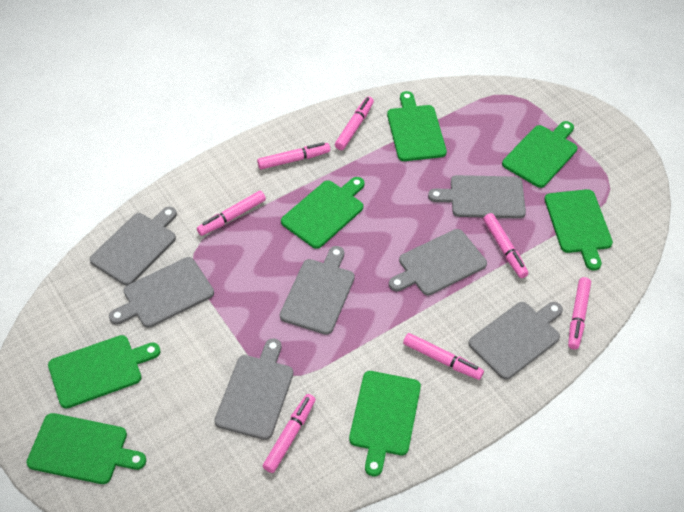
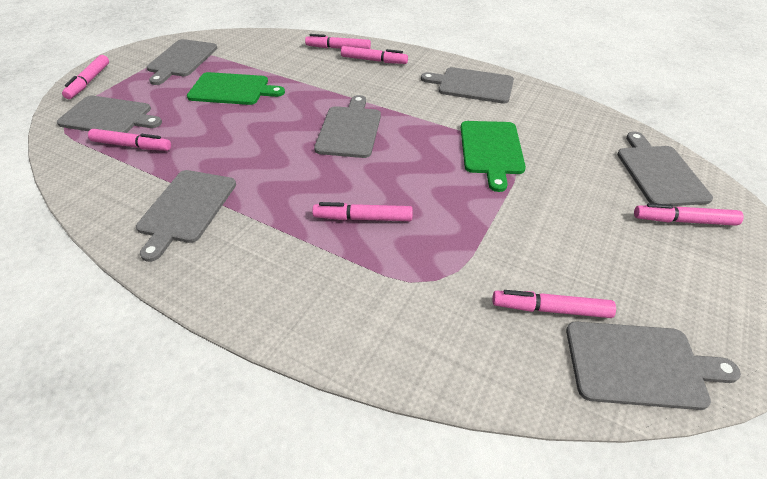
green cutting board: [26,413,146,484] [48,335,161,409] [281,177,365,249] [349,371,421,476] [387,91,447,161] [502,121,577,188] [545,189,613,270] = 7 -> [187,72,285,105] [461,121,526,192] = 2

